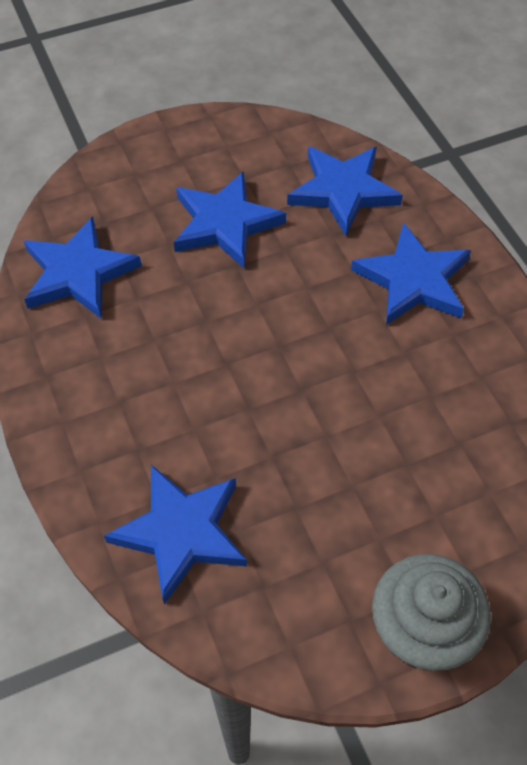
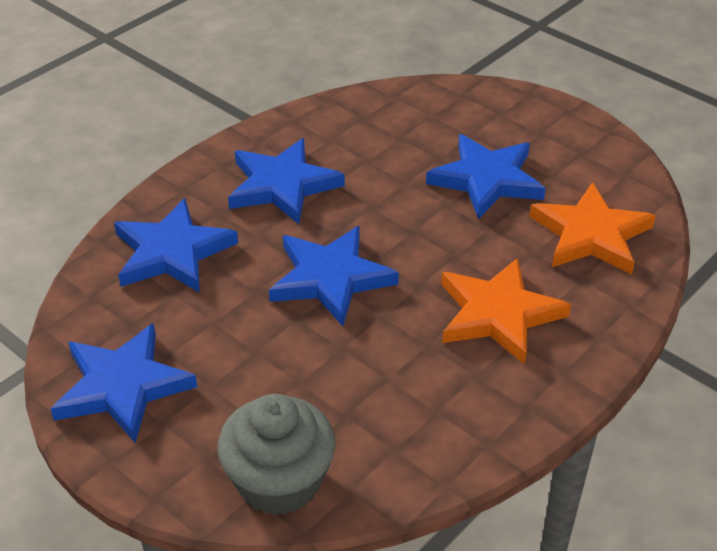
orange star: none = 0 -> [441,258,571,365] [529,182,656,274] = 2

